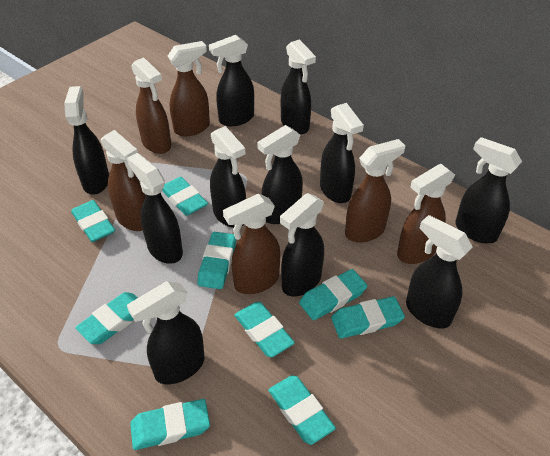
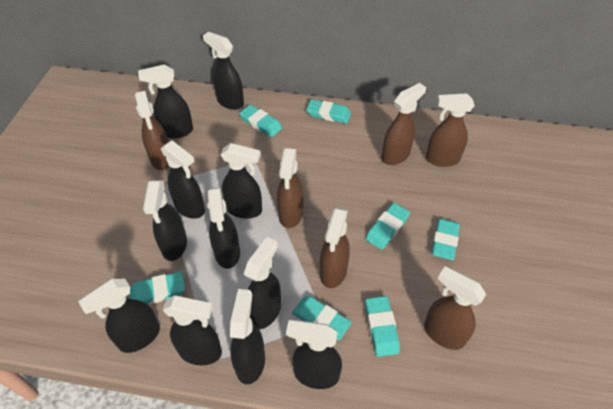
turquoise eraser: [71,200,115,242] [75,292,138,344] [130,399,210,450] [162,177,208,216] [197,232,236,289] [234,302,295,357] [268,375,336,445] [299,269,367,320] [331,296,405,339] = 9 -> [129,271,185,305] [239,105,282,137] [292,296,352,340] [306,99,351,124] [365,203,410,250] [365,296,400,357] [431,218,460,260] = 7

